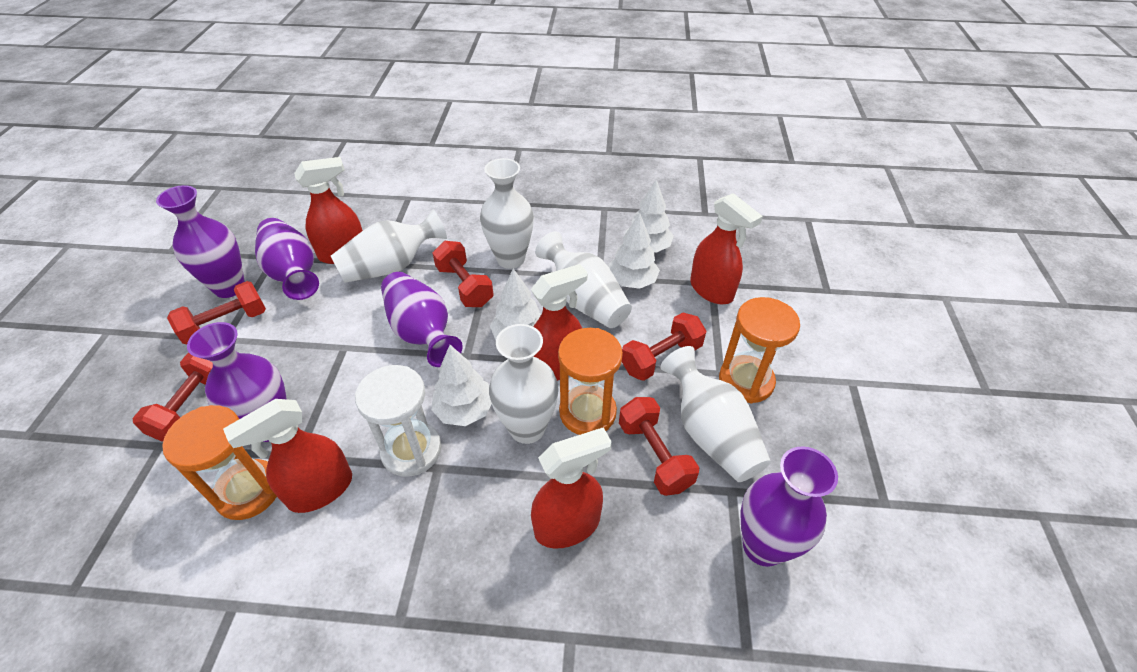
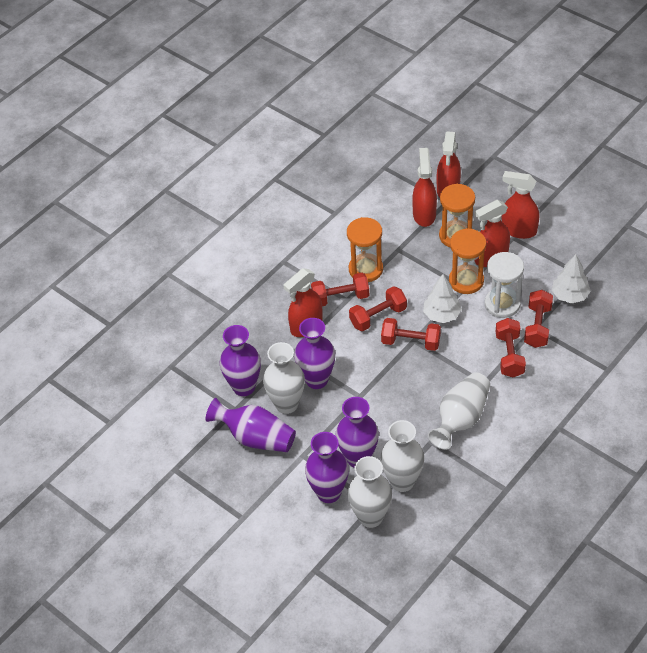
white tree: [431,345,492,426] [490,268,541,340] [608,213,660,289] [625,179,674,253] = 4 -> [423,274,462,323] [552,254,591,304] = 2
white vase: [331,210,447,283] [480,158,534,269] [489,324,559,444] [535,232,632,328] [661,346,771,482] = 5 -> [263,342,305,414] [347,456,392,528] [380,420,424,492] [428,372,490,450] = 4

